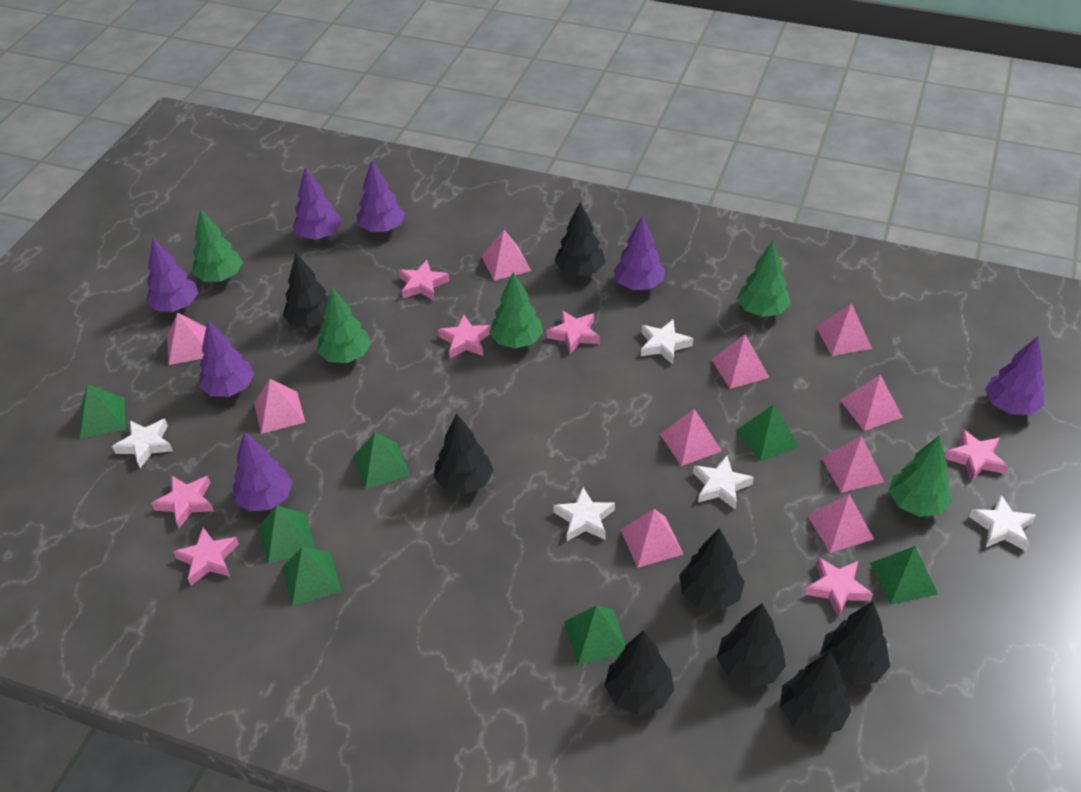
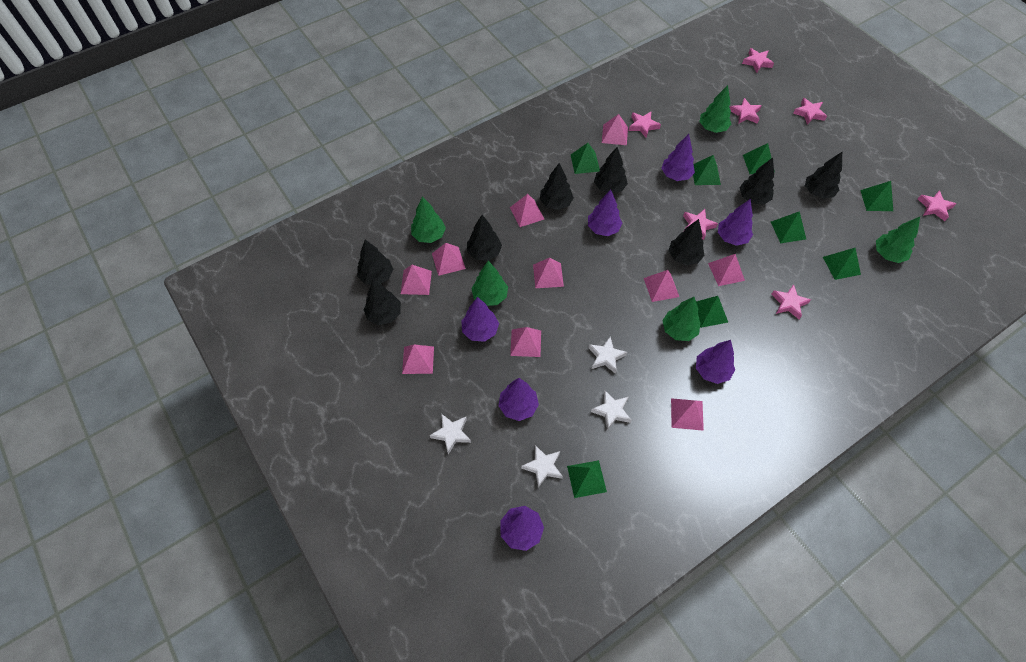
green pyramid: [80,385,126,439] [258,506,316,564] [282,547,341,606] [353,433,410,490] [564,605,626,666] [737,404,800,462] [870,546,938,605] = 7 -> [567,460,607,498] [571,143,600,174] [693,155,721,185] [696,296,728,328] [743,143,775,174] [771,211,806,243] [823,248,861,280] [860,181,893,211] = 8
white star: [112,419,173,468] [553,487,615,541] [641,319,693,365] [693,456,754,510] [969,495,1036,551] = 5 -> [430,414,471,454] [521,445,563,488] [588,337,627,374] [591,390,631,430] = 4

